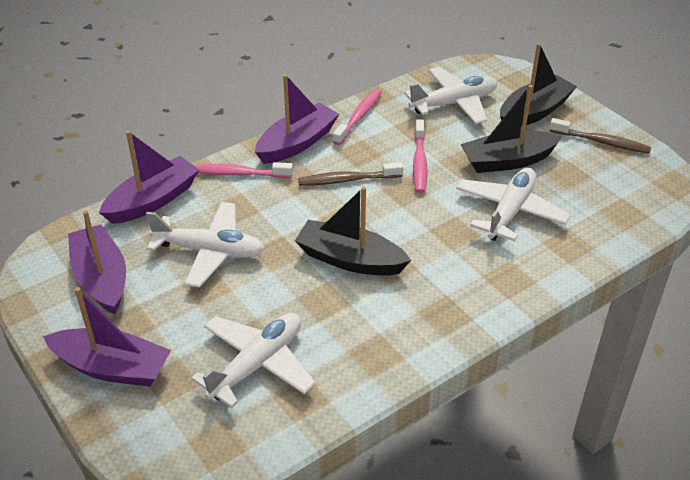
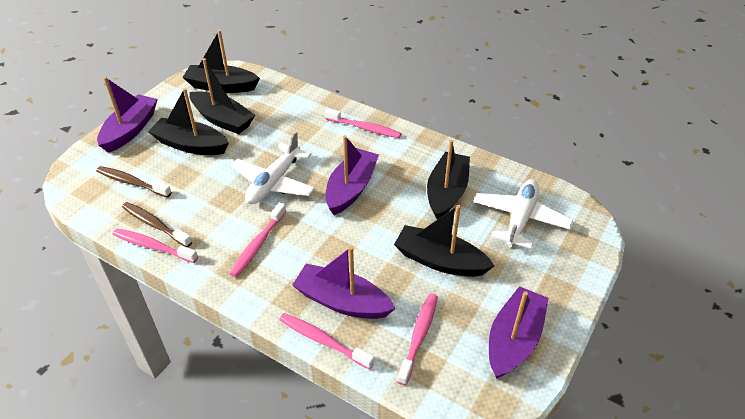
black boat: [295,186,411,276] [460,85,563,173] [500,43,577,127] = 3 -> [148,88,229,155] [182,30,260,93] [189,58,255,134] [394,205,494,277] [427,140,470,220] = 5
pink toothbrush: [194,162,293,178] [333,89,382,145] [413,119,427,193] = 3 -> [113,229,198,263] [230,202,286,277] [279,313,374,370] [325,108,402,138] [397,294,438,385] = 5
white plane: [146,202,265,288] [191,313,316,408] [404,67,497,124] [456,168,571,241] = 4 -> [231,131,315,204] [473,179,573,249] = 2

